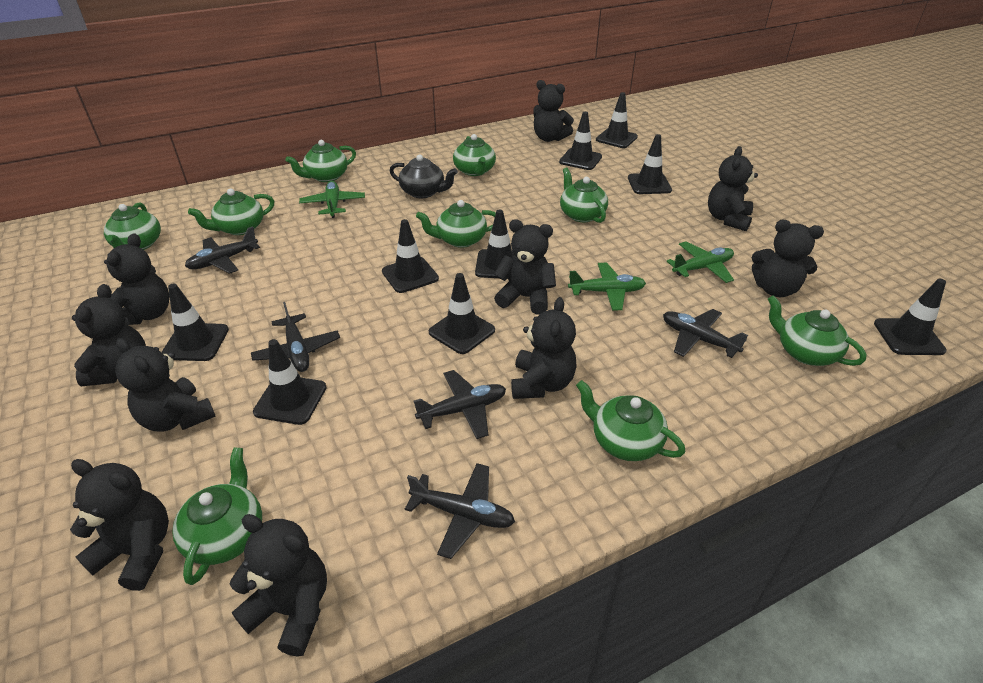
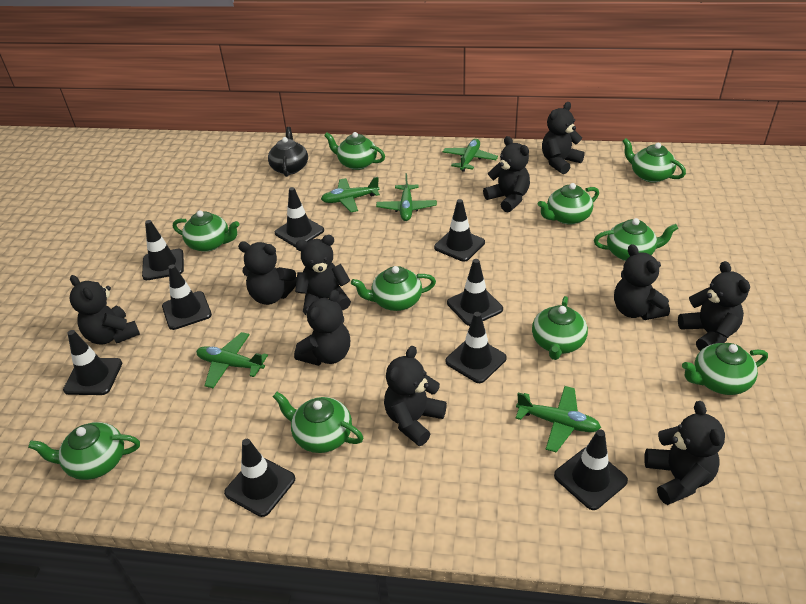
black plane: [185,226,260,274] [251,302,340,372] [405,463,515,559] [413,370,506,439] [663,309,748,358] = 5 -> none = 0
green plane: [299,181,365,218] [568,263,646,311] [667,241,734,283] = 3 -> [196,332,268,388] [321,177,380,212] [376,173,437,221] [443,139,498,172] [516,386,601,452] = 5
green teapot: [104,203,161,250] [172,447,262,585] [188,188,274,235] [285,140,356,182] [416,200,496,248] [453,134,496,176] [560,168,608,223] [576,380,685,461] [768,295,867,366] = 9 -> [28,422,140,480] [173,210,240,252] [273,392,363,453] [324,132,385,170] [351,266,436,311] [532,296,588,360] [538,183,599,225] [594,218,678,261] [623,138,686,183] [682,343,768,395] = 10

